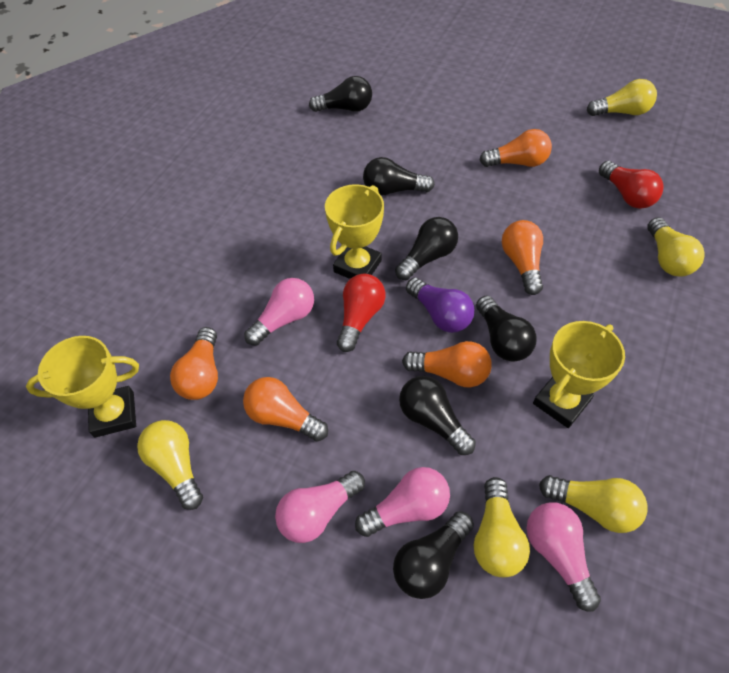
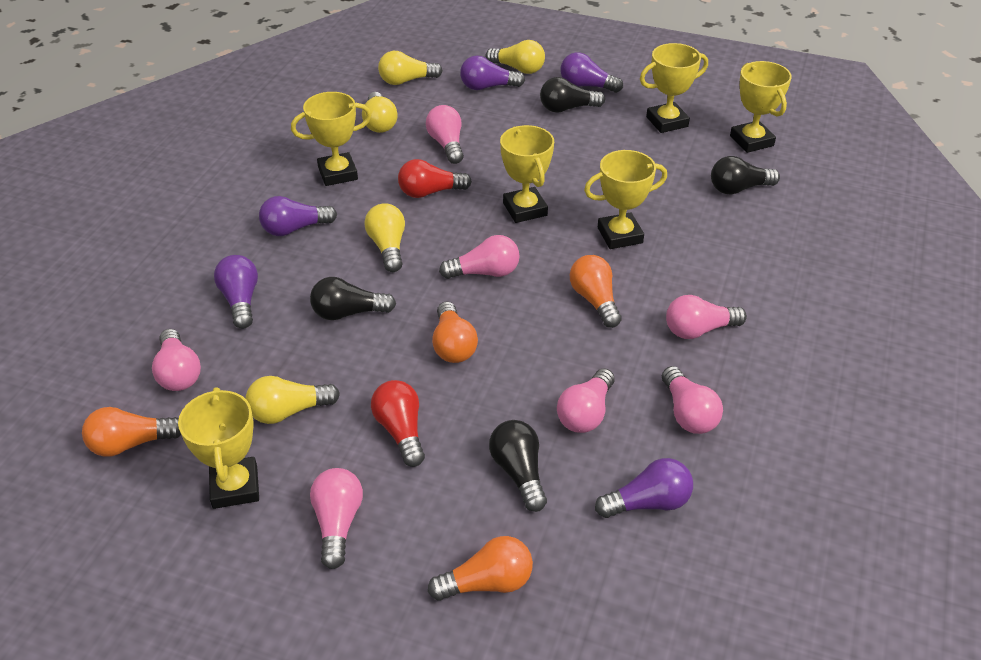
black light bulb: [309,76,372,112] [363,157,435,195] [393,511,474,599] [395,217,458,280] [399,376,476,455] [476,295,537,362] = 6 -> [310,277,396,320] [489,420,547,512] [540,77,605,113] [711,156,780,195] = 4
orange light bulb: [170,327,218,400] [243,377,328,442] [402,341,492,387] [479,129,552,167] [502,220,543,295] = 5 -> [82,407,181,457] [428,536,533,601] [432,302,478,363] [570,255,622,328] = 4
pink light bulb: [244,278,314,346] [275,471,365,543] [355,467,450,537] [527,502,601,612] = 4 -> [152,329,201,391] [310,468,363,569] [426,105,464,164] [439,235,519,279] [557,368,614,433] [662,366,723,434] [666,295,747,339] = 7
purple light bulb: [406,277,474,333] = 1 -> [214,255,258,329] [259,196,337,236] [460,56,525,90] [561,52,623,93] [595,458,693,518] = 5
yellow trophy: [26,336,139,438] [325,184,384,279] [533,321,625,428] = 3 -> [178,387,259,509] [291,92,372,186] [500,125,554,223] [584,150,667,249] [640,43,708,133] [730,61,792,153] = 6

